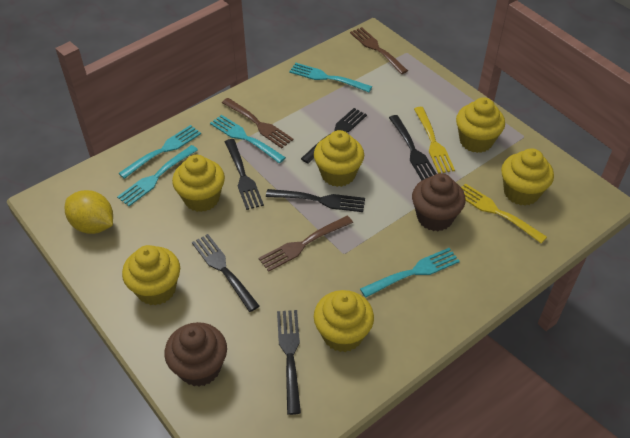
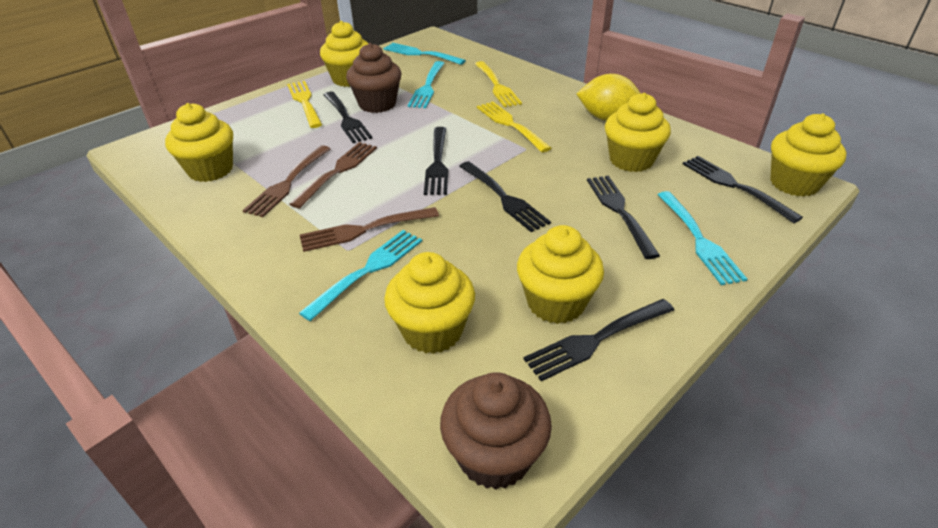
turquoise fork: [117,145,198,206] [118,125,201,179] [210,115,286,163] [289,63,372,92] [360,248,460,298] = 5 -> [299,230,422,321] [383,43,466,65] [408,61,445,108] [657,191,747,285] = 4
yellow fork: [414,107,455,174] [461,183,547,244] = 2 -> [287,81,322,128] [475,61,522,107] [477,102,551,152] = 3

